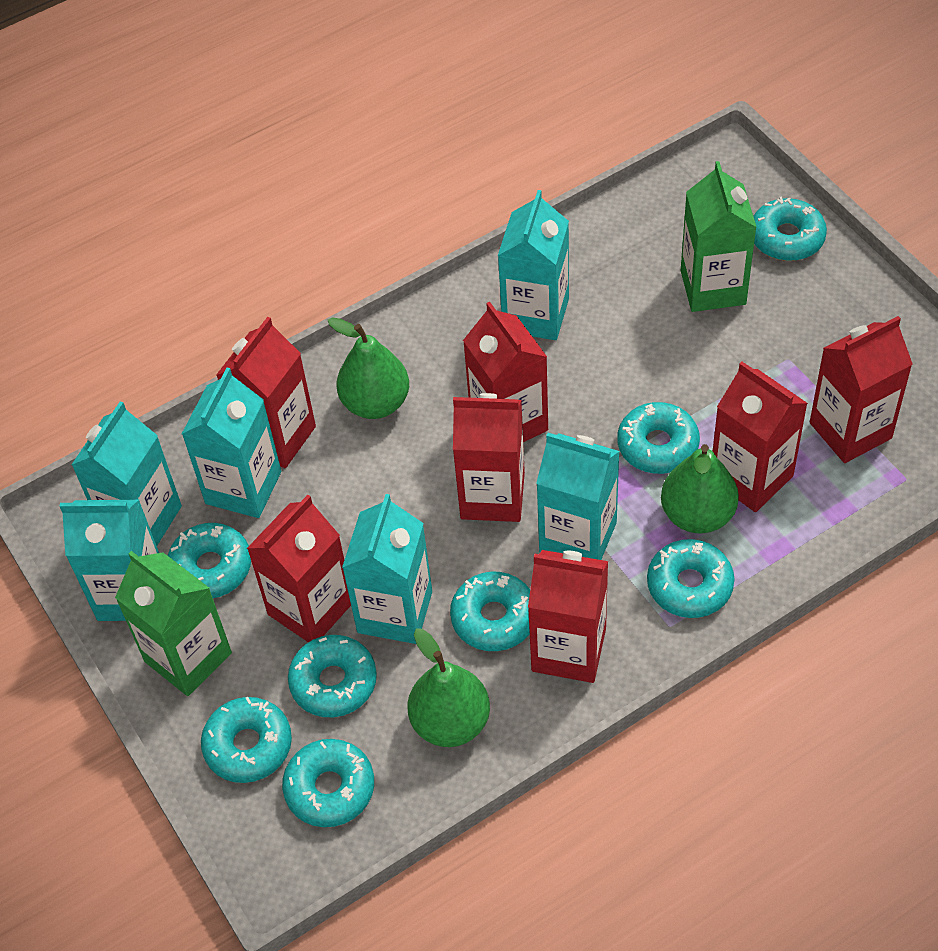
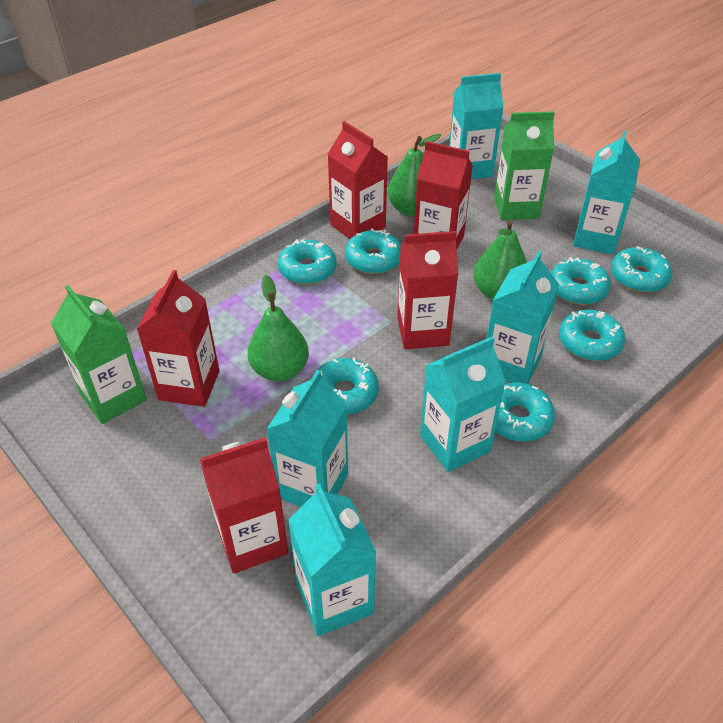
red carton: [216,317,316,468] [247,495,351,642] [453,393,525,522] [463,302,548,442] [528,550,608,683] [713,362,808,512] [810,316,912,463] = 7 -> [137,270,219,407] [200,437,288,574] [328,121,388,239] [397,231,458,349] [414,141,473,249] = 5
turquoise donut: [167,523,251,598] [201,697,292,783] [282,739,374,827] [288,635,377,717] [450,572,530,651] [618,402,700,474] [647,539,734,618] [753,196,827,261] = 8 -> [278,239,337,285] [317,357,379,414] [345,229,401,274] [495,382,555,442] [551,257,611,305] [559,310,625,361] [611,246,673,293] = 7

